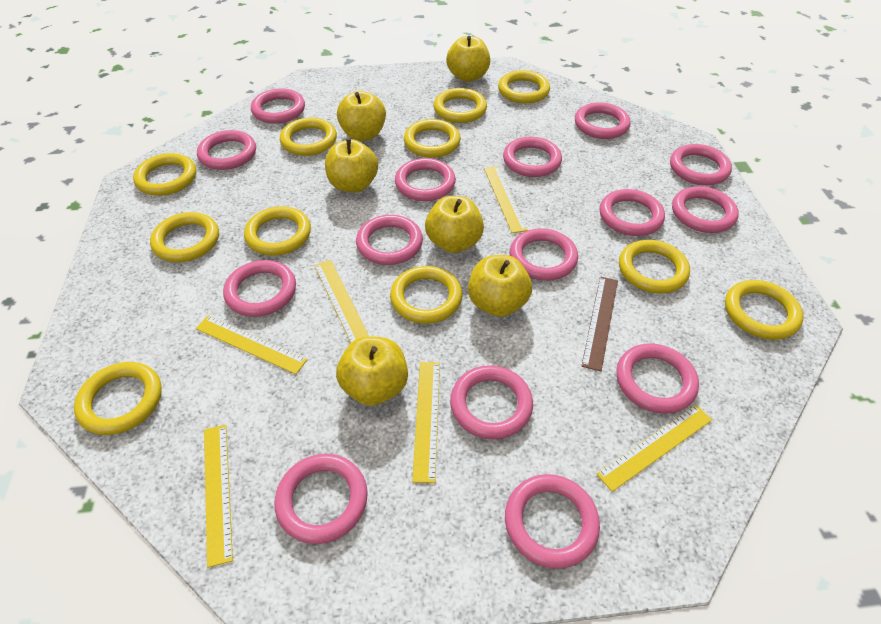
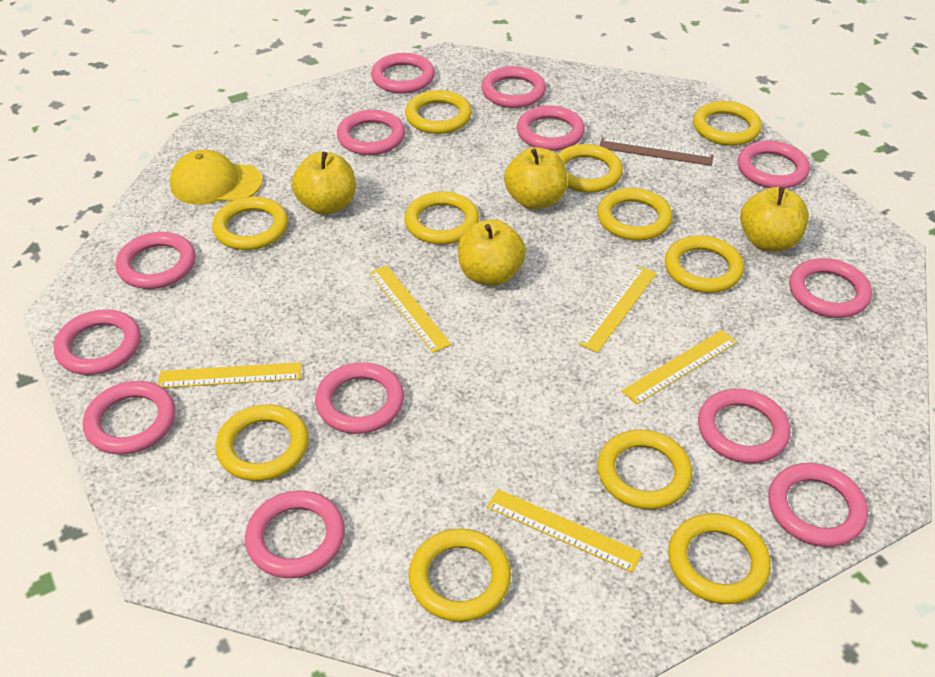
pink ring: [197,130,256,170] [223,260,296,317] [251,88,305,124] [274,454,368,544] [356,215,423,265] [395,158,456,201] [450,365,533,440] [503,137,562,177] [505,474,600,569] [510,228,578,281] [575,102,631,139] [600,189,665,236] [616,343,699,414] [670,144,732,185] [672,186,739,233] = 15 -> [54,309,141,375] [83,381,175,455] [116,232,195,289] [245,490,345,578] [315,362,404,434] [337,110,405,155] [371,53,435,94] [481,66,546,108] [517,105,585,151] [698,389,790,463] [738,141,810,189] [768,463,868,547] [789,258,872,318] = 13
yellow apple: [325,139,378,193] [336,336,408,406] [337,91,386,141] [425,196,484,253] [446,36,490,82] [468,255,532,317] = 6 -> [291,152,356,215] [458,219,526,286] [504,147,567,210] [740,187,809,252] = 4
yellow cap: none = 0 -> [170,150,263,205] = 1
yellow ruler: [196,315,307,374] [204,425,233,568] [314,260,369,343] [412,362,440,483] [484,166,528,233] [597,405,712,492] = 6 -> [158,362,301,388] [369,265,451,353] [487,489,642,573] [579,266,657,353] [622,330,737,405] = 5

